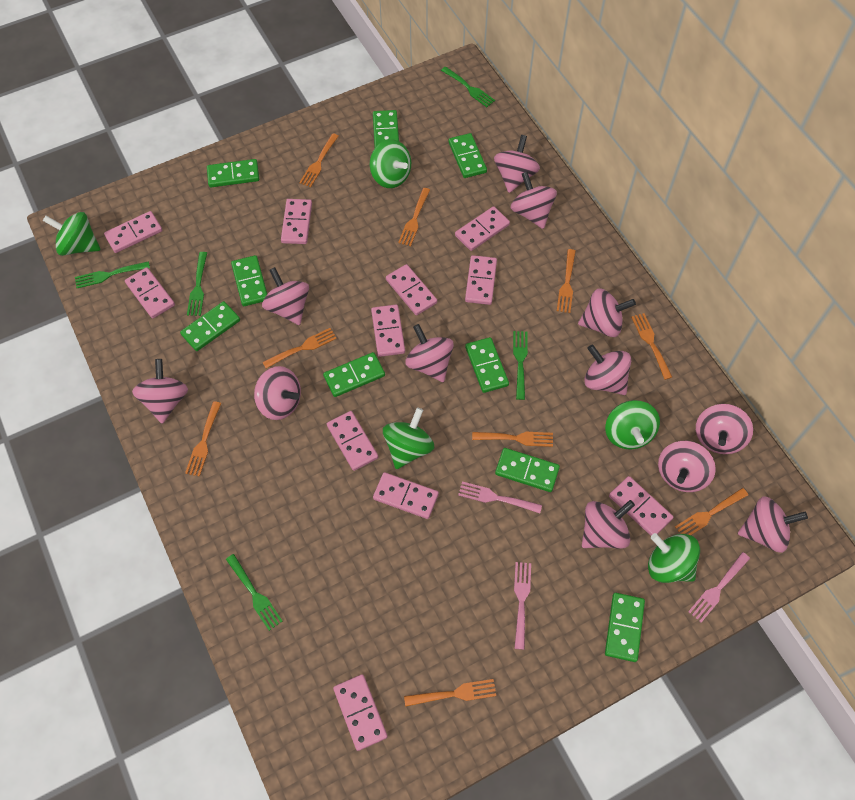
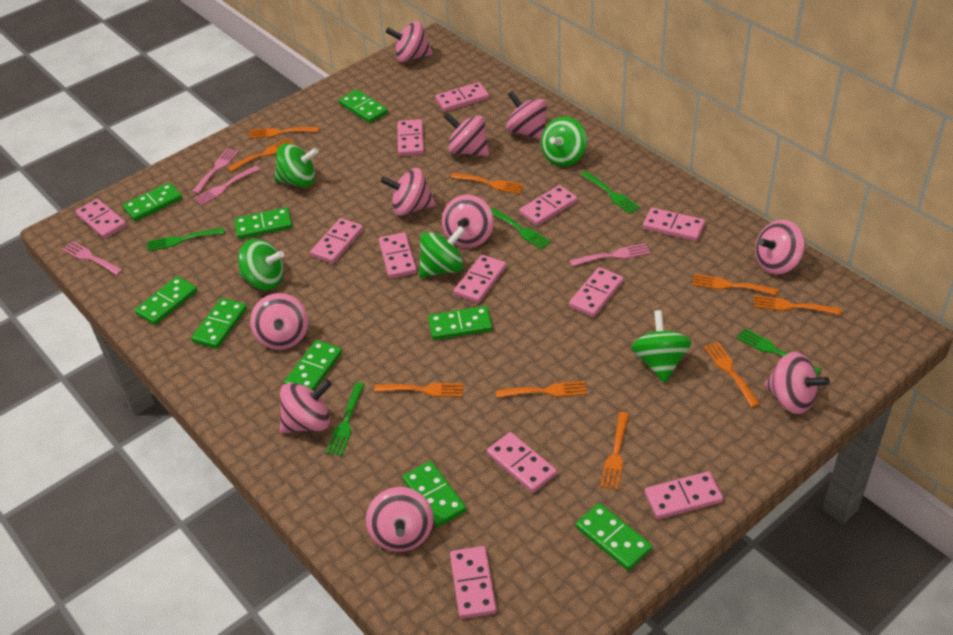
pink domino: [104,211,162,253] [125,267,175,318] [281,199,312,244] [327,411,378,471] [333,674,388,751] [371,305,405,357] [373,472,439,519] [386,264,437,315] [455,206,510,251] [465,255,497,305] [609,476,673,536] = 11 -> [75,199,127,239] [310,218,363,263] [379,232,417,279] [397,119,424,156] [435,82,489,112] [450,546,497,619] [454,254,506,303] [487,432,557,493] [519,185,577,226] [569,267,624,317] [643,208,705,241] [644,471,723,519] = 12
pink fork: [458,481,542,513] [514,562,531,650] [688,552,750,623] = 3 -> [62,241,123,275] [192,148,239,194] [194,166,260,206] [570,243,650,266] = 4
pink spinning top: [132,359,188,424] [254,366,301,420] [262,267,309,325] [406,324,454,382] [494,135,540,193] [511,172,557,229] [578,288,636,337] [582,500,635,548] [584,344,631,395] [658,441,716,492] [696,404,753,454] [738,496,808,553] = 12 -> [250,293,308,350] [279,379,332,433] [366,487,433,552] [381,168,436,216] [386,21,433,62] [442,195,494,248] [444,112,489,156] [506,91,547,140] [755,220,805,275] [764,352,830,414] = 10

